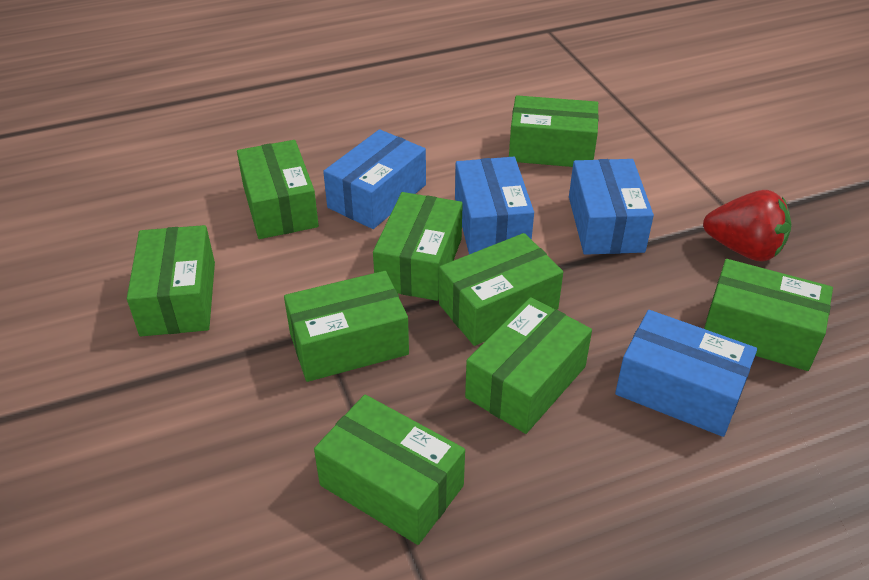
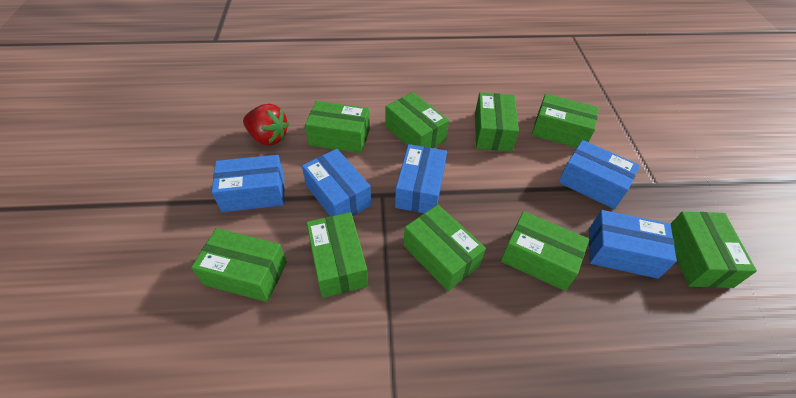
blue box: [323,129,426,229] [455,157,534,254] [569,159,654,255] [615,310,757,437] = 4 -> [212,155,285,212] [302,149,371,216] [395,144,447,213] [558,140,640,209] [589,210,677,279] = 5

